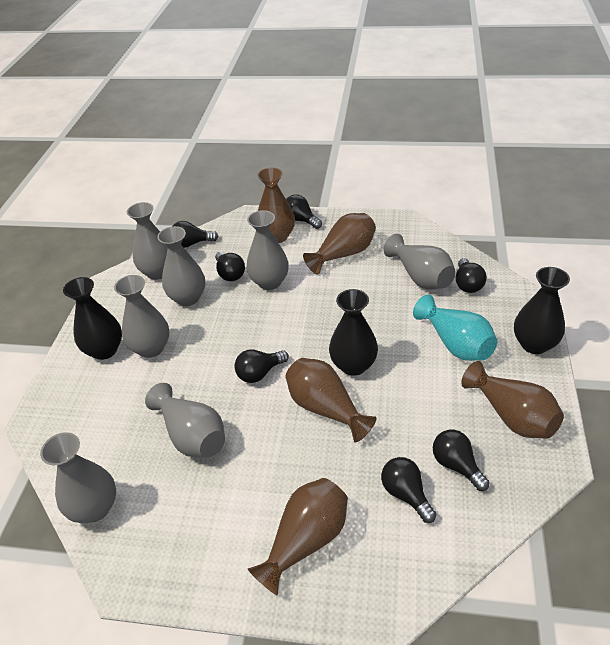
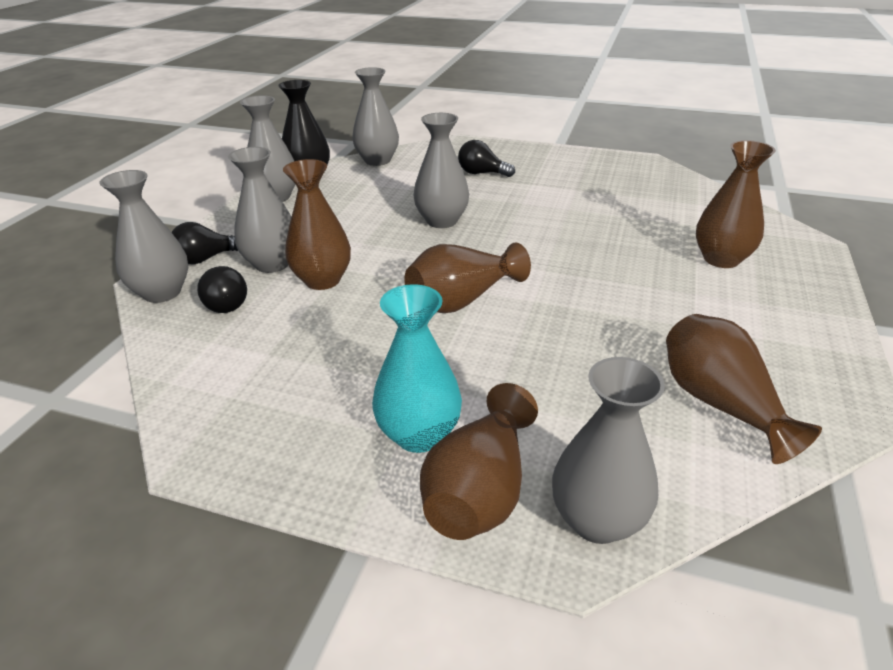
black light bulb: [173,221,219,248] [215,252,245,281] [234,349,289,383] [286,194,322,229] [381,457,436,523] [433,430,490,491] [456,258,487,293] = 7 -> [171,222,238,264] [197,266,247,313] [458,140,515,177] = 3
black vase: [63,277,122,360] [329,289,378,376] [514,267,570,354] = 3 -> [278,80,330,178] = 1
grey vase: [40,432,116,523] [114,275,169,358] [127,202,168,280] [145,383,225,458] [157,226,205,306] [247,210,289,290] [384,234,456,289] = 7 -> [99,170,188,303] [228,147,291,273] [240,95,295,202] [352,67,399,166] [413,113,469,228] [552,357,665,544] = 6

